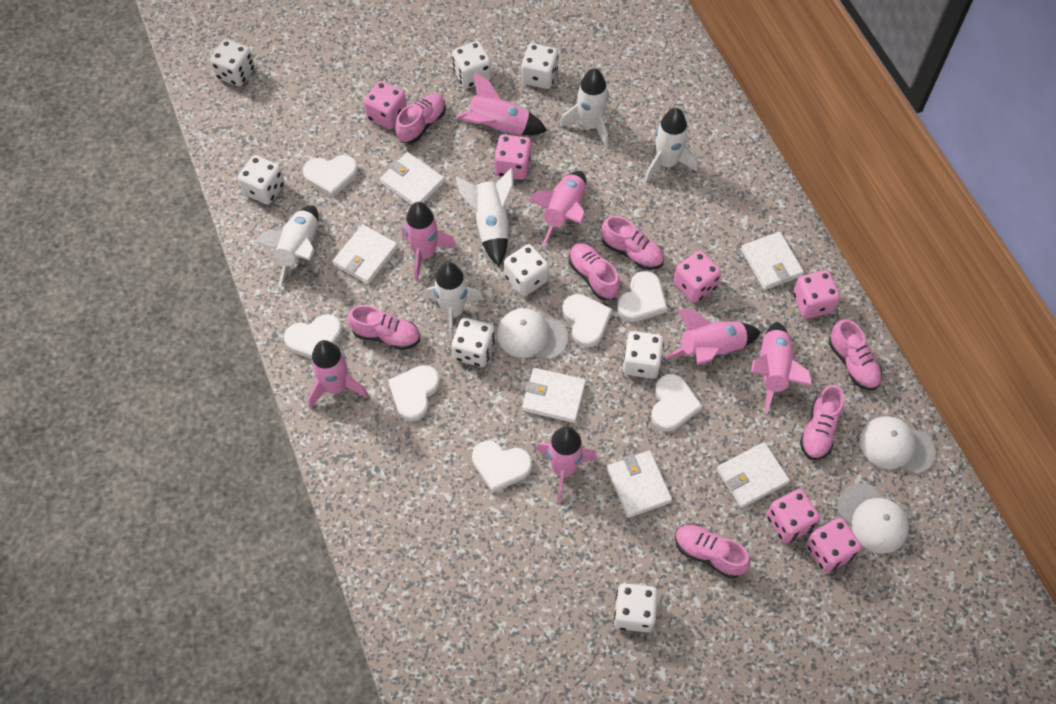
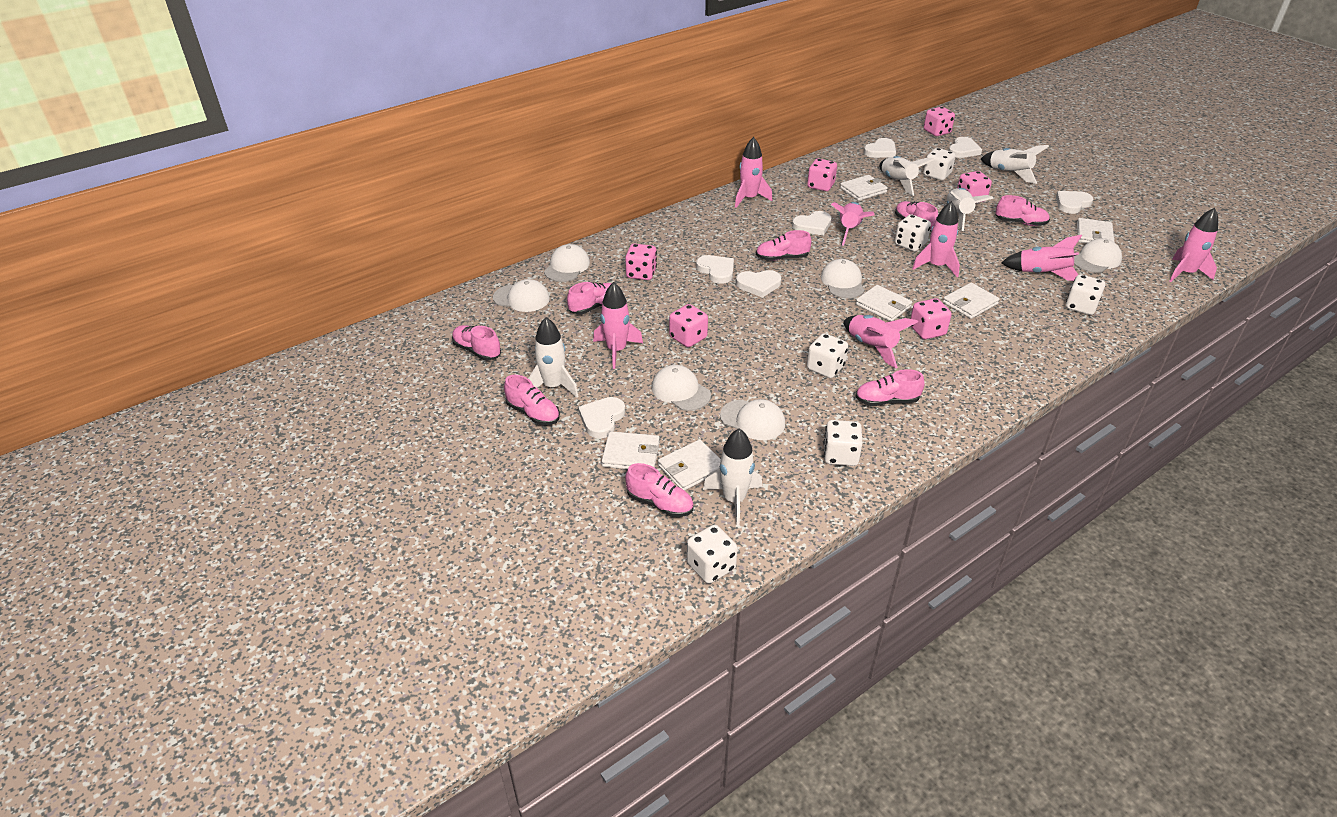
pink shoe: [348,305,420,350] [395,94,446,144] [569,243,620,300] [601,216,664,270] [675,524,751,578] [800,385,844,460] [829,319,882,390] = 7 -> [452,325,501,360] [504,375,560,425] [567,282,612,314] [625,463,694,517] [756,230,811,261] [855,369,924,406] [895,201,938,231] [996,195,1050,226] = 8
white cap: [497,308,568,359] [837,483,909,553] [860,416,936,474] = 3 -> [493,279,550,312] [544,244,590,282] [652,365,711,411] [720,399,785,440] [821,259,865,298] [1074,238,1122,273] = 6
white dice: [210,39,255,86] [238,155,285,205] [452,41,492,89] [452,318,495,367] [504,244,549,296] [521,43,558,89] [614,583,658,632] [623,331,664,379] = 8 -> [687,525,737,584] [807,333,848,378] [824,420,863,466] [895,214,931,252] [923,148,956,180] [1066,274,1105,315] = 6

